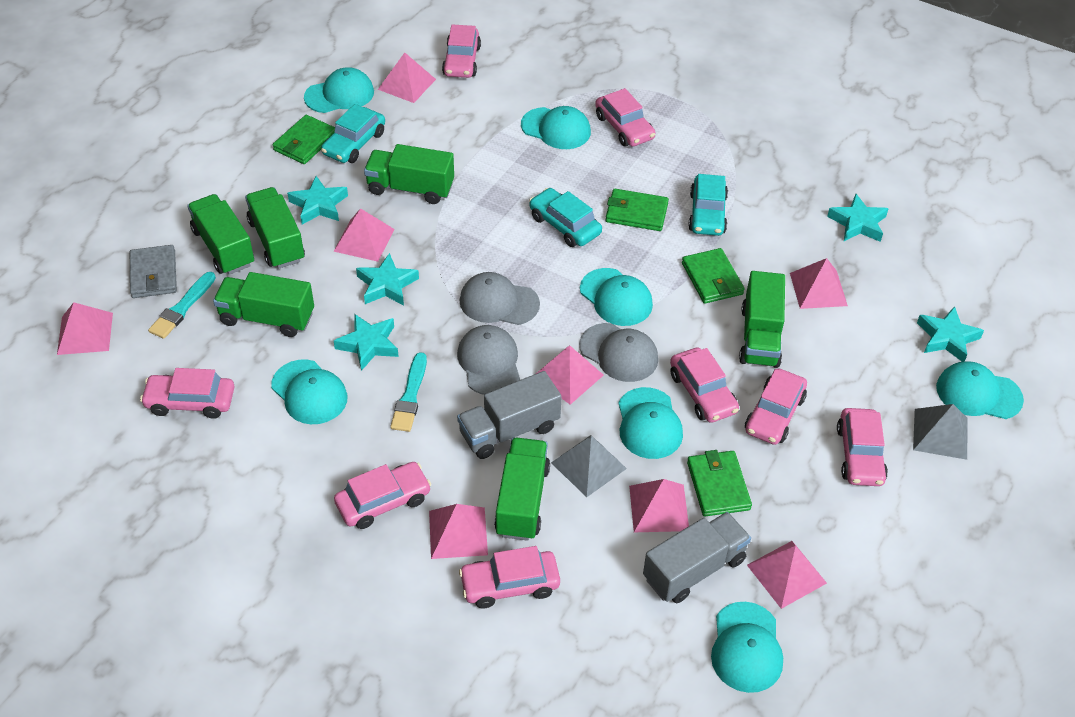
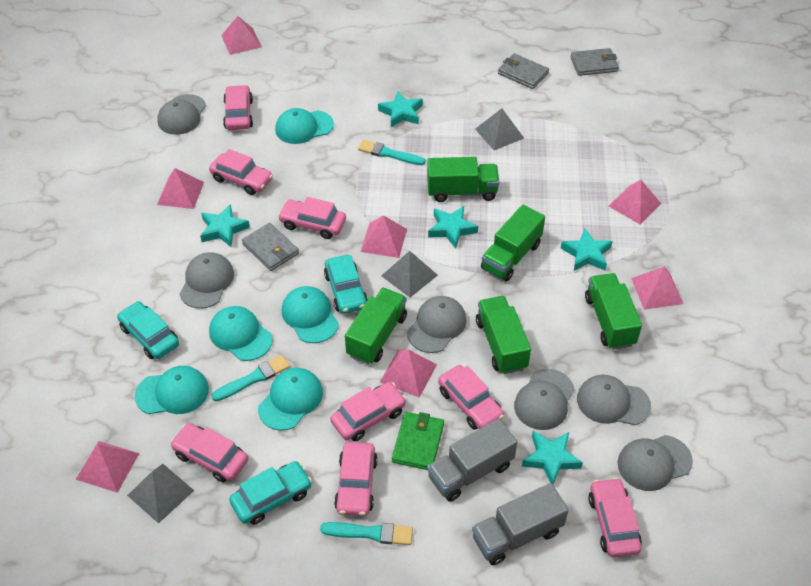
green truck: [187,194,254,275] [213,272,314,337] [245,187,305,269] [364,144,454,204] [494,438,550,541] [739,271,785,368] = 6 -> [345,287,407,364] [427,157,499,202] [476,296,531,374] [481,205,545,282] [585,273,642,349] = 5
green wallet: [273,115,335,164] [606,189,669,231] [682,248,745,304] [687,450,752,516] = 4 -> [392,412,444,470] = 1
grey cap: [457,325,520,395] [460,272,540,325] [579,323,658,382] = 3 -> [157,94,206,135] [180,252,234,309] [407,296,467,353] [514,369,575,430] [577,375,651,425] [618,435,693,491] = 6
grey pyramid: [551,435,627,497] [913,404,968,460] = 2 -> [127,464,194,524] [381,251,438,298] [475,108,524,150] = 3
grey wallet: [130,245,177,298] = 1 -> [242,223,299,271] [498,54,549,89] [570,48,619,76] = 3
pink pyramid: [57,302,113,355] [333,208,394,262] [378,53,436,103] [429,504,488,559] [536,345,604,405] [629,479,689,532] [747,541,827,609] [790,258,848,309] = 8 -> [76,441,139,493] [157,168,204,209] [221,16,262,55] [360,215,407,258] [380,350,437,398] [609,180,661,225] [631,266,683,310] = 7
turquoise brush: [148,272,216,339] [390,352,427,432] = 2 -> [211,355,290,402] [320,522,413,545] [358,140,426,165] = 3
turquoise cap: [271,359,347,424] [304,67,374,113] [521,106,591,149] [580,268,653,326] [618,387,683,459] [711,602,783,693] [936,361,1024,419] = 7 -> [135,366,209,414] [209,306,273,361] [258,368,323,431] [275,108,334,144] [282,286,339,343] = 5

